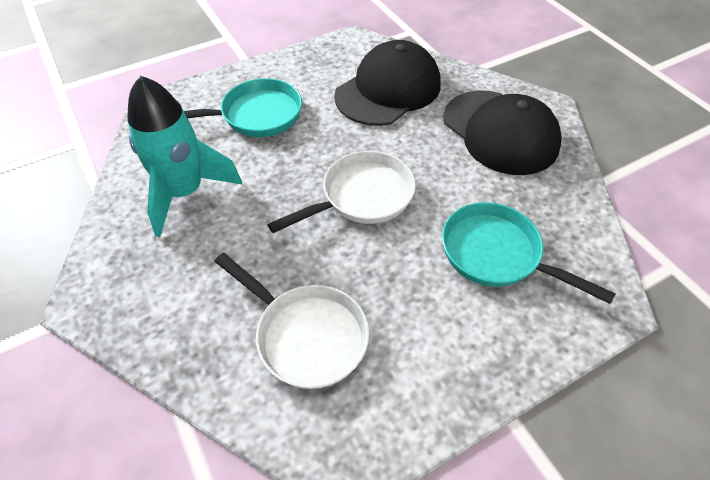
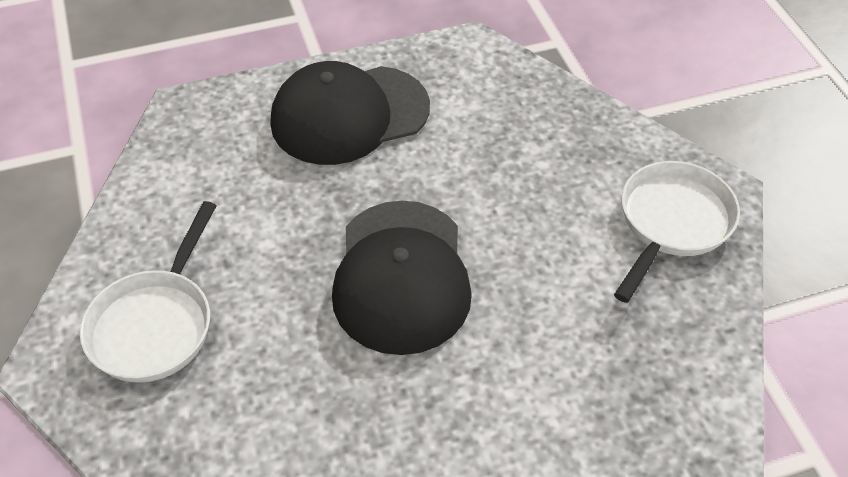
turquoise pan: [184,78,302,137] [442,202,616,304] = 2 -> none = 0
turquoise rocket: [127,75,242,237] = 1 -> none = 0

